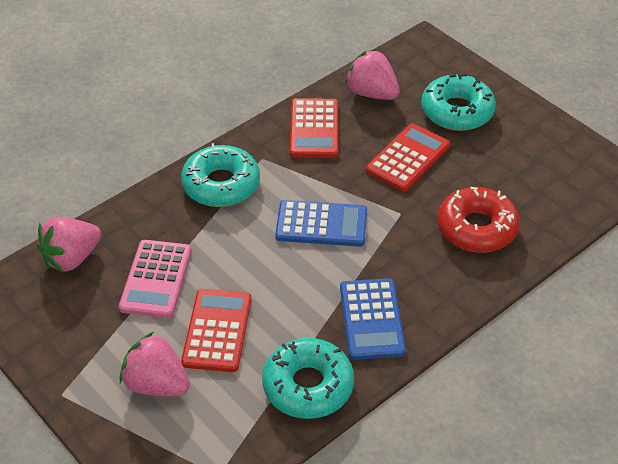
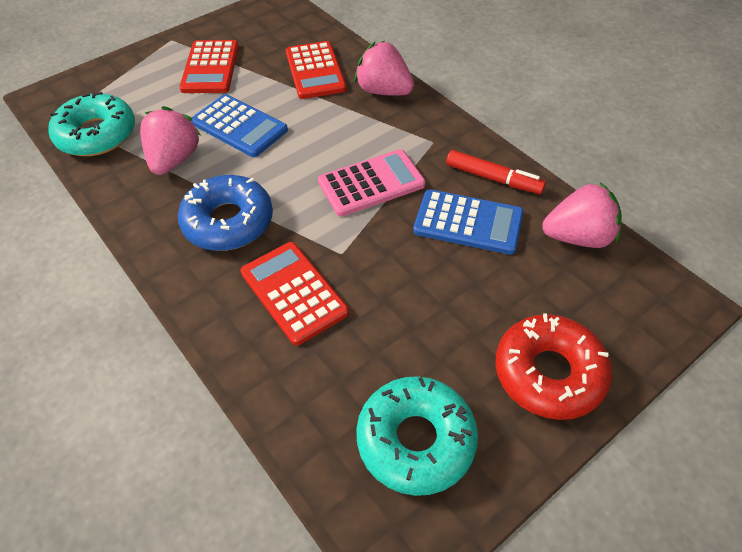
blue donut: none = 0 -> [178,175,273,251] = 1
red marker: none = 0 -> [446,150,546,194] = 1
turquoise donut: [181,143,260,207] [262,338,354,419] [421,74,496,131] = 3 -> [48,91,135,156] [356,376,478,496] = 2

